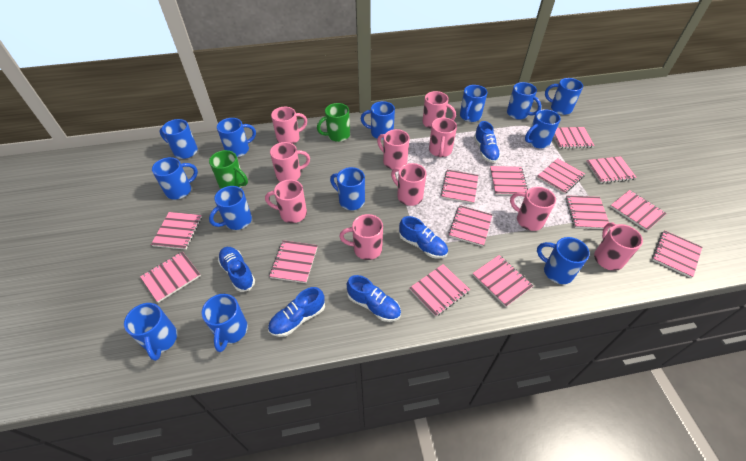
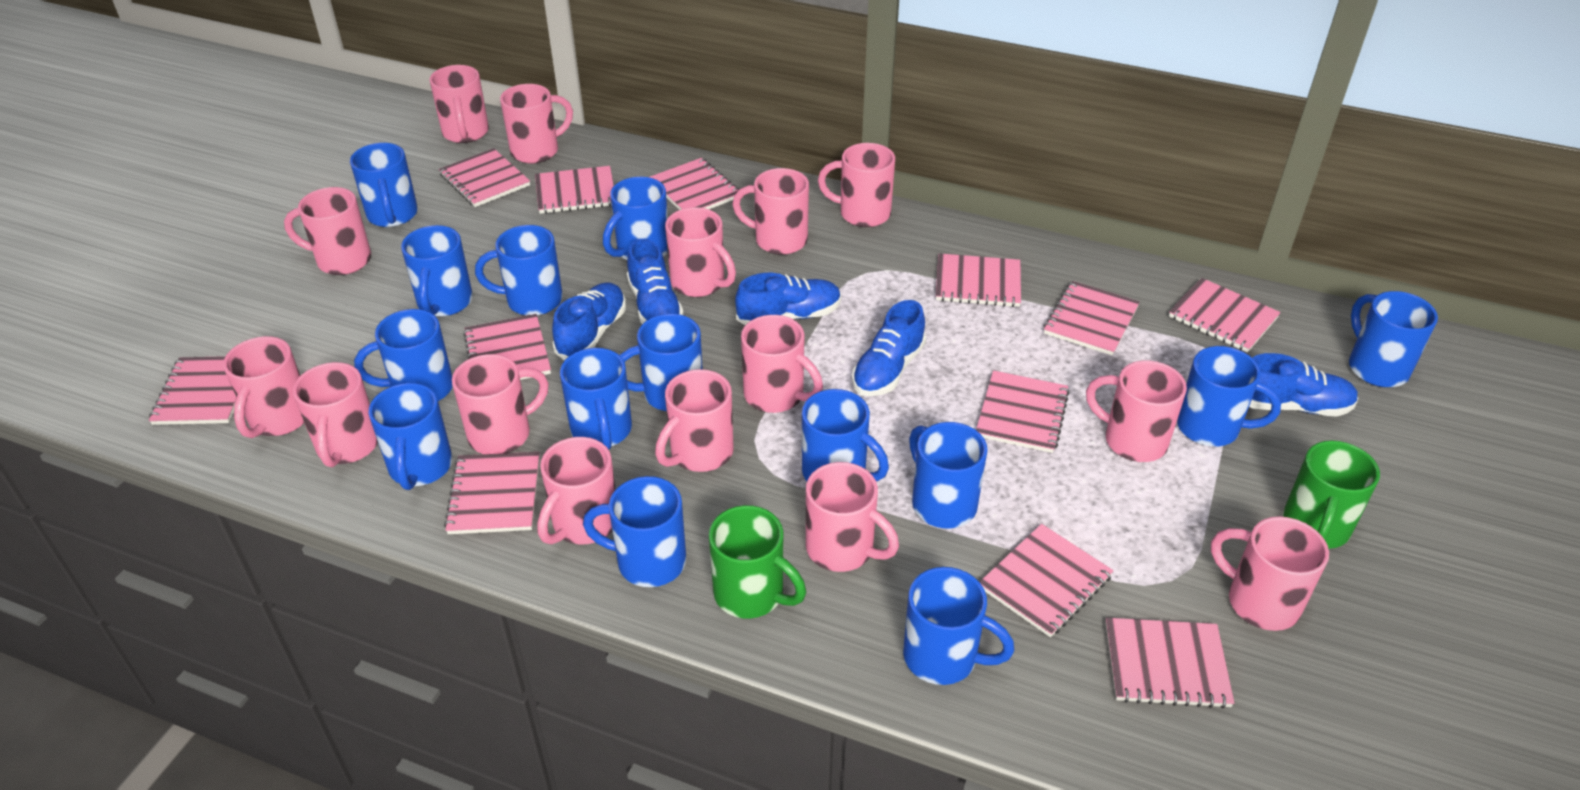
blue mug: [124,303,177,361] [152,157,198,200] [160,119,198,159] [201,294,248,352] [209,186,252,230] [217,118,256,157] [330,167,365,210] [361,101,395,140] [460,85,487,122] [507,82,541,119] [525,109,561,148] [537,237,590,284] [545,78,583,115] = 13 -> [350,143,418,227] [354,309,453,401] [368,383,452,490] [401,225,473,317] [475,225,563,316] [560,348,632,450] [583,476,686,587] [603,177,668,260] [620,314,703,411] [802,389,889,481] [903,567,1014,685] [909,422,988,528] [1177,346,1281,446] [1349,291,1438,387] = 14
pink mug: [265,180,307,223] [270,142,310,182] [271,107,307,144] [339,214,383,260] [377,129,410,169] [391,163,427,206] [423,91,456,129] [429,117,457,157] [510,187,556,231] [594,222,643,271] = 10 -> [223,336,304,438] [284,187,371,275] [293,362,378,467] [429,65,489,143] [452,354,549,454] [500,84,573,163] [538,437,616,545] [655,369,734,472] [665,207,736,297] [732,168,809,255] [741,315,823,413] [806,462,899,572] [818,143,895,227] [1086,361,1187,462] [1211,517,1329,631] = 15
pink notebook: [140,251,201,303] [151,212,202,250] [269,240,318,283] [409,264,470,317] [441,170,478,204] [448,205,493,247] [473,255,533,307] [490,166,528,195] [537,158,585,194] [553,127,595,149] [565,195,611,229] [586,156,637,184] [610,190,667,231] [652,230,702,278] = 14 -> [149,356,236,425] [439,148,530,207] [444,452,540,534] [463,314,551,380] [535,166,614,214] [649,158,739,210] [936,253,1021,307] [976,370,1070,453] [980,524,1114,637] [1044,281,1140,356] [1105,618,1234,709] [1169,278,1281,352] = 12

